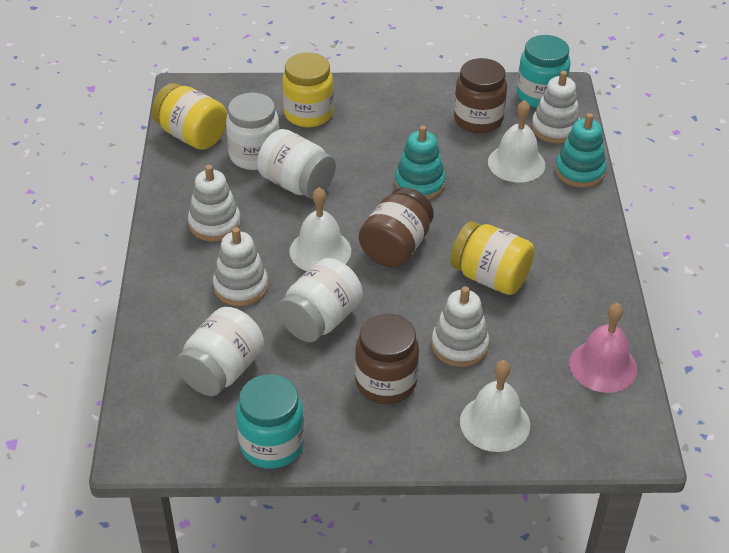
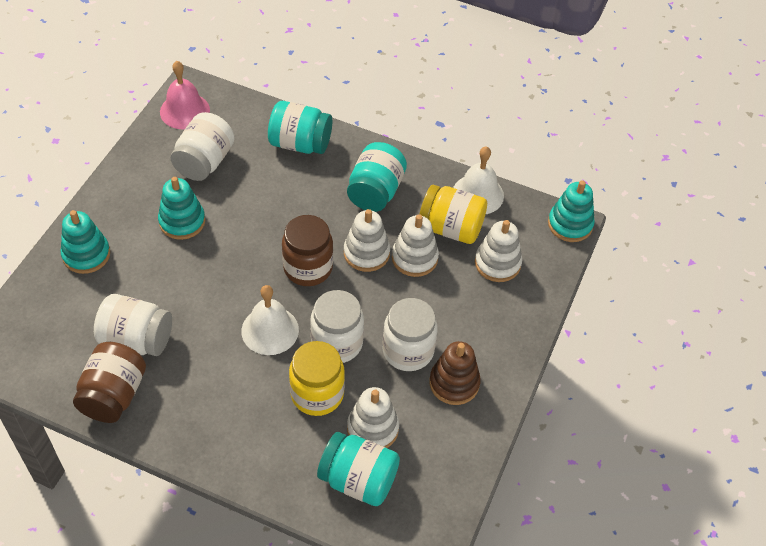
brown jar: [355,314,419,404] [359,187,434,267] [454,58,507,133] = 3 -> [73,342,146,423] [282,215,333,286] = 2
brown stacking toy: none = 0 -> [429,341,481,405] = 1
turquoise jar: [236,374,304,469] [517,35,570,108] = 2 -> [268,101,332,154] [317,432,400,506] [347,142,407,212] = 3
turquoise stacking toy: [395,125,445,200] [555,113,606,188] = 2 -> [61,210,110,274] [158,177,205,240] [548,180,595,242] = 3
white bell: [289,187,351,271] [460,360,530,452] [488,100,545,183] = 3 -> [241,285,299,355] [453,146,504,214] = 2
yellow jar: [152,83,227,150] [282,52,334,127] [450,221,535,295] = 3 -> [289,341,345,416] [419,185,487,244] = 2

